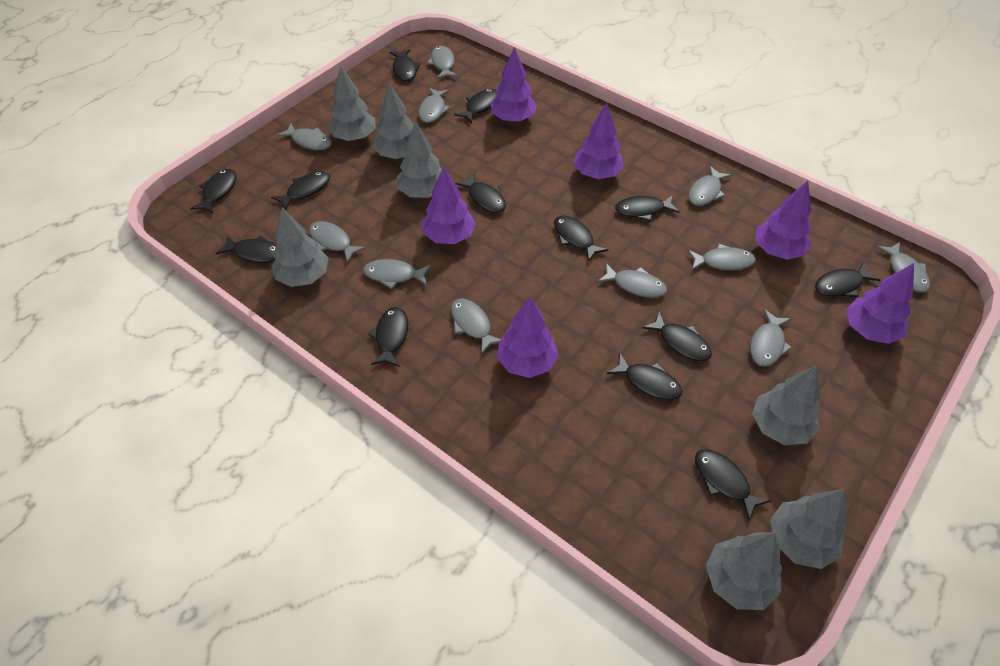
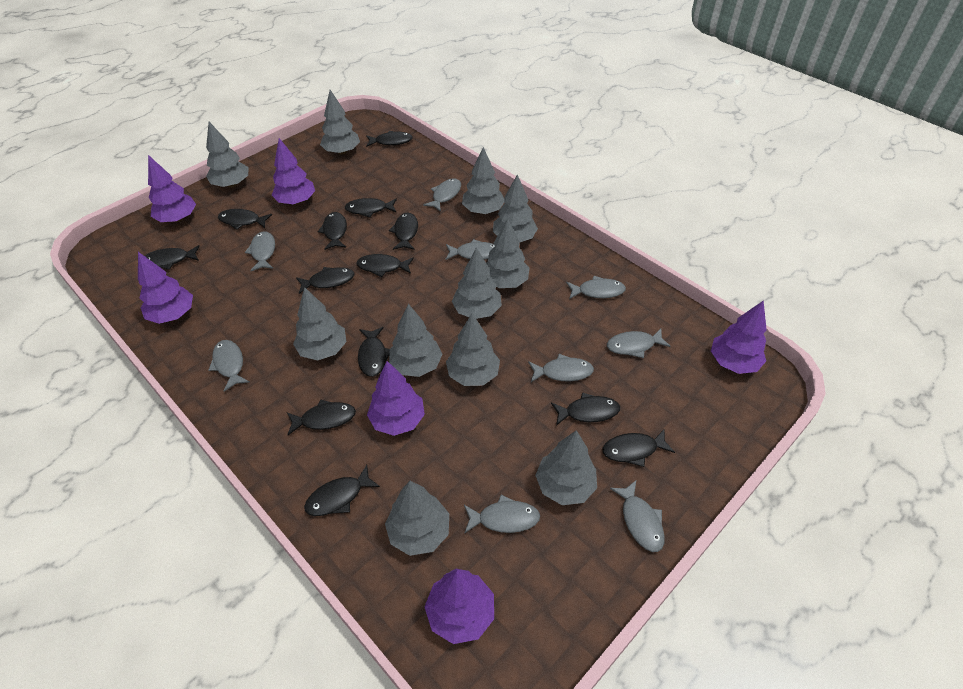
grey fish: [277,123,332,150] [309,221,366,263] [363,259,431,289] [418,88,450,123] [427,46,458,79] [451,298,501,354] [598,263,667,298] [687,244,756,271] [688,166,731,206] [750,309,792,367] [876,242,930,293] = 11 -> [209,340,250,392] [245,231,275,271] [423,178,461,212] [446,239,495,260] [464,495,540,533] [528,354,594,382] [566,276,626,299] [607,329,671,358] [610,481,665,552] = 9
grey tree: [272,208,328,287] [328,66,376,141] [373,83,414,159] [397,121,442,198] [706,532,782,610] [752,365,820,445] [770,489,847,569] = 7 -> [206,122,249,188] [293,287,346,361] [320,90,360,155] [385,481,449,556] [389,304,443,377] [446,314,500,386] [452,247,502,319] [462,147,504,214] [486,218,529,288] [493,174,538,242] [535,430,597,505] = 11

